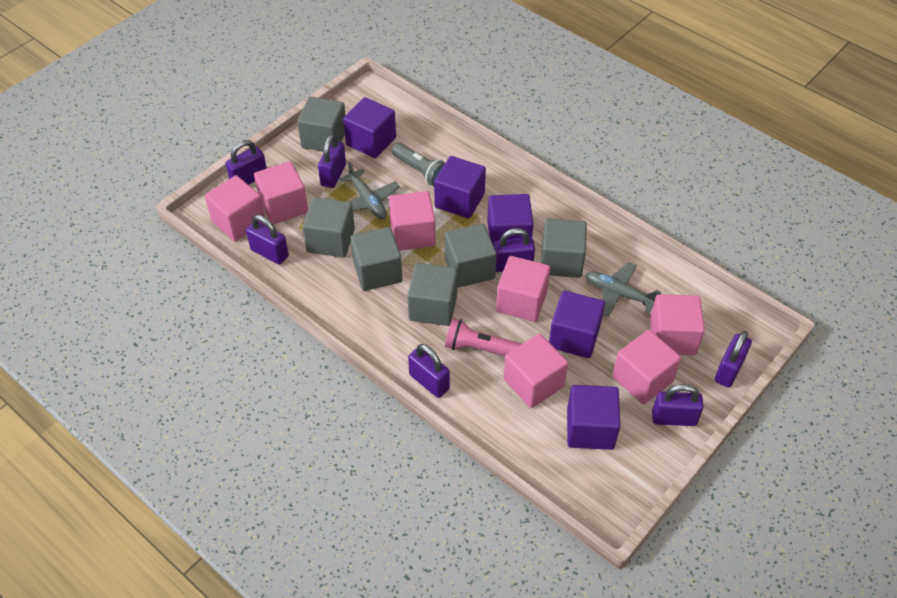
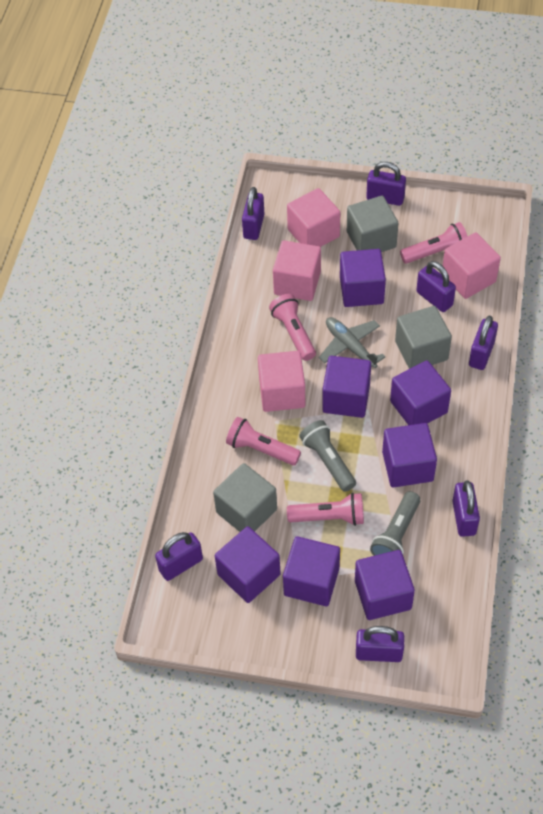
grey cube: [297,97,345,152] [302,197,355,258] [350,227,403,291] [407,263,458,326] [445,224,497,288] [541,218,587,278] = 6 -> [213,463,277,532] [347,196,398,252] [395,306,452,369] = 3
grey flashlight: [391,143,445,186] = 1 -> [299,420,356,492] [370,491,420,556] = 2
grey plane: [339,161,400,219] [585,262,661,317] = 2 -> [319,317,385,368] = 1
pink cube: [205,175,265,242] [254,161,308,225] [389,191,436,251] [496,256,550,322] [503,334,568,408] [612,330,681,404] [650,294,705,355] = 7 -> [258,351,305,412] [273,240,321,301] [287,188,340,247] [443,232,501,299] = 4
pink flashlight: [445,318,521,356] = 1 -> [226,417,301,466] [269,294,316,361] [287,493,364,526] [400,222,468,264] = 4
purple cube: [343,97,396,158] [434,156,486,219] [487,194,534,243] [549,291,605,358] [567,385,620,450] = 5 -> [215,526,281,603] [283,536,340,606] [322,356,371,418] [340,249,386,307] [355,550,415,620] [382,423,437,488] [390,360,451,425] = 7

